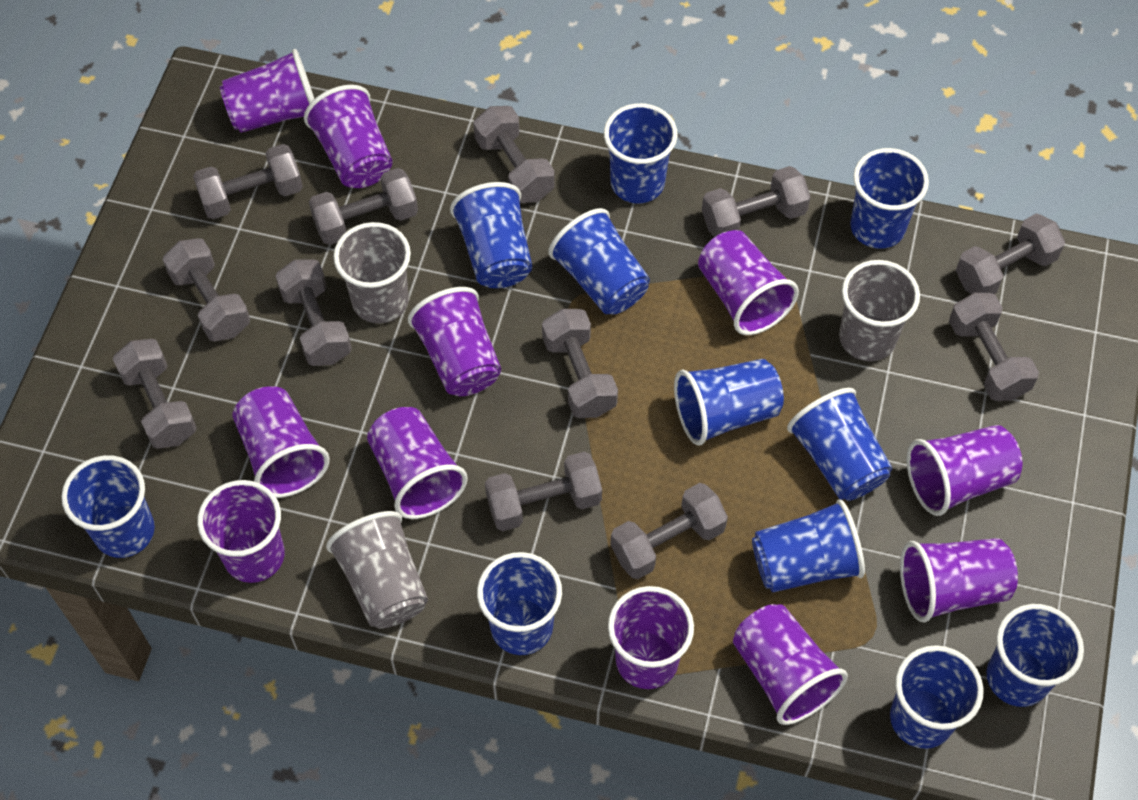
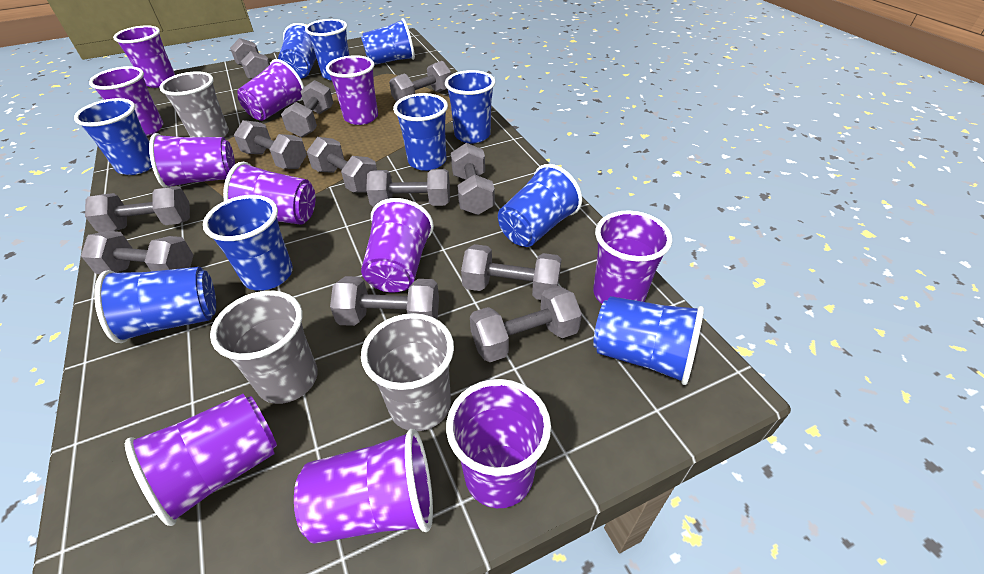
blue cup: [61,455,155,558] [450,182,532,288] [477,552,562,655] [548,208,650,315] [604,103,678,203] [674,359,784,446] [752,499,865,592] [787,388,892,501] [850,148,929,249] [890,645,984,749] [986,604,1084,707] = 11 -> [74,98,152,175] [94,267,216,343] [203,195,293,291] [278,23,317,79] [305,19,350,81] [361,18,415,65] [393,93,448,171] [445,70,495,143] [498,164,582,247] [593,296,704,385] = 10

